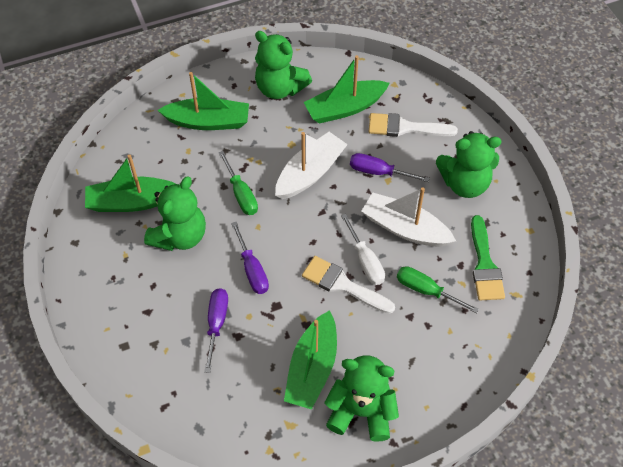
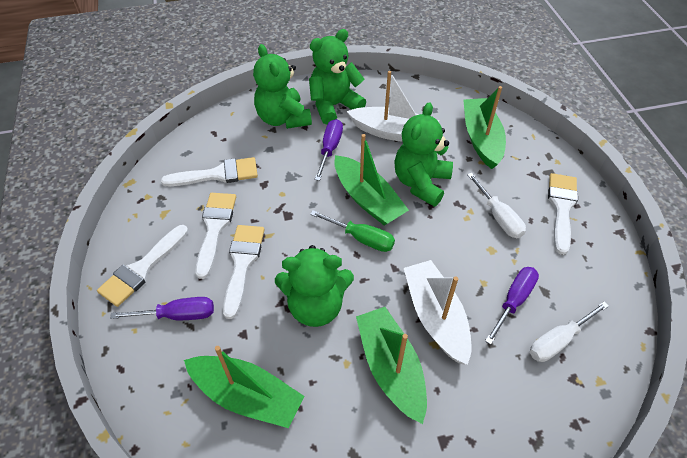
green brush: [471,215,505,300] = 1 -> none = 0
green screwdriver: [218,151,258,215] [397,266,479,314] = 2 -> [310,210,395,252] = 1
white brush: [302,256,395,314] [369,113,458,137] = 2 -> [97,225,188,307] [161,157,258,186] [195,193,236,279] [223,225,265,319] [548,173,578,255] = 5
white screwdriver: [341,214,385,285] = 1 -> [467,173,526,238] [530,302,609,362] = 2

